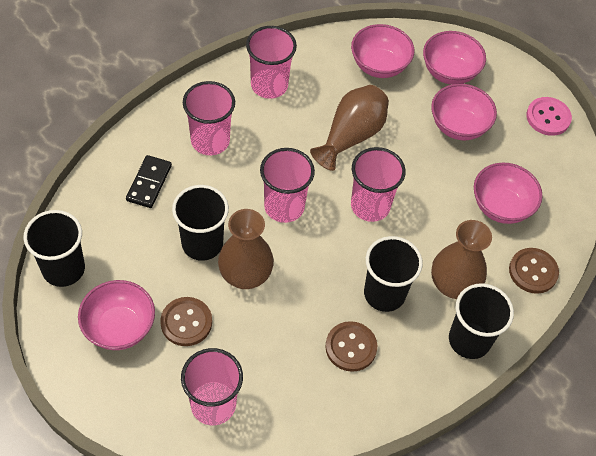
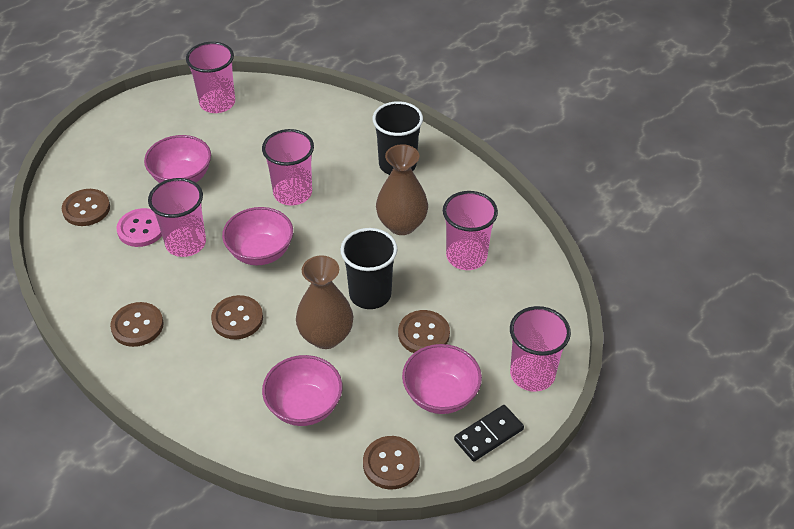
black cup: [23,210,85,287] [172,185,229,261] [364,236,423,312] [449,283,514,359] = 4 -> [340,228,398,309] [373,101,423,175] = 2
brown button: [160,297,212,346] [325,321,377,372] [509,248,559,294] = 3 -> [62,189,110,226] [110,302,164,347] [211,295,263,339] [363,436,420,489] [398,310,450,353] = 5
brown vase: [218,209,274,289] [310,85,389,171] [431,220,492,299] = 3 -> [296,255,353,349] [376,144,428,235] = 2
pink bowl: [78,280,155,350] [351,24,415,78] [423,31,486,85] [431,84,497,140] [474,163,542,224] = 5 -> [144,135,211,183] [222,207,293,265] [262,355,343,426] [402,344,482,414] = 4

